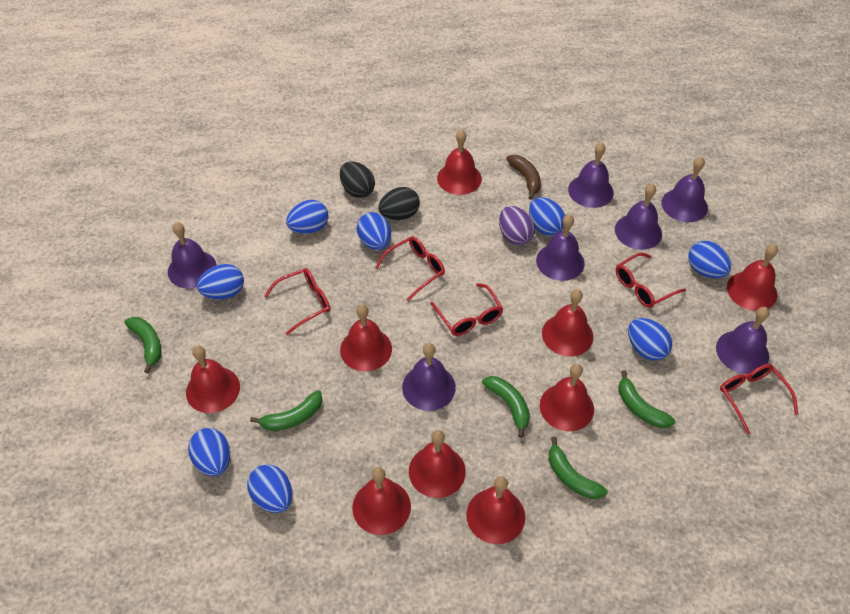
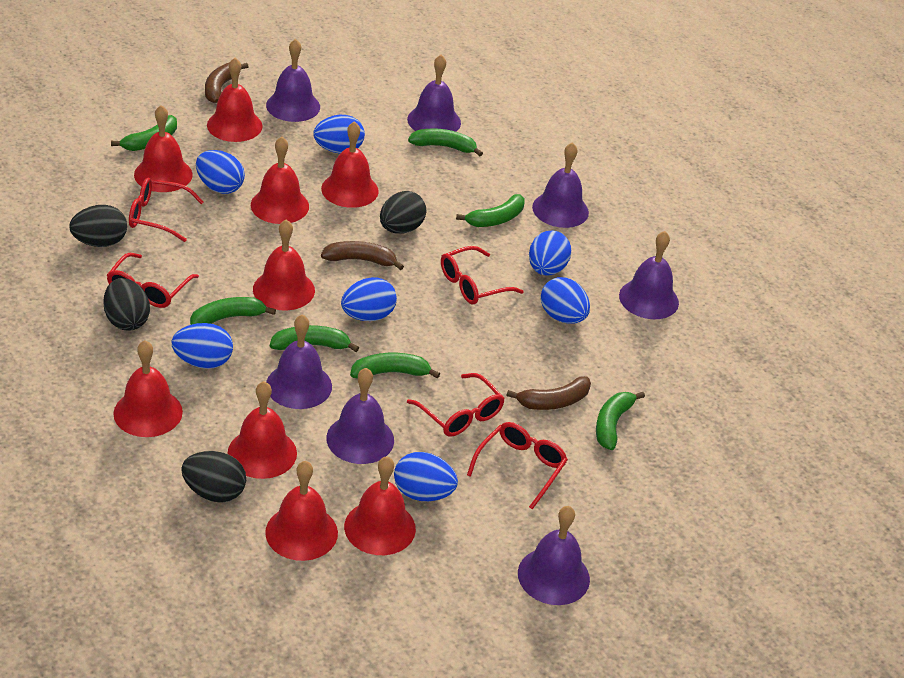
black egg: [340,161,375,198] [379,187,420,220] = 2 -> [69,205,127,247] [104,278,150,331] [181,451,246,503] [380,191,426,234] = 4
blue egg: [188,428,230,476] [197,264,244,300] [247,464,293,513] [286,200,328,234] [357,212,391,250] [529,197,565,236] [628,318,672,361] [688,241,731,278] = 8 -> [171,323,233,369] [196,150,245,194] [313,115,365,153] [341,277,397,321] [394,452,458,501] [529,231,571,276] [541,277,590,324] = 7
brown banana: [506,155,541,200] = 1 -> [205,62,249,103] [321,241,404,270] [507,376,591,410] = 3
green banana: [124,317,161,373] [250,390,323,431] [482,376,530,438] [549,437,608,499] [619,370,675,428] = 5 -> [111,115,177,151] [190,297,276,325] [270,325,359,352] [350,353,440,379] [408,129,483,156] [456,194,525,227] [596,392,645,450] = 7
purple egg: [499,206,535,245] = 1 -> none = 0

